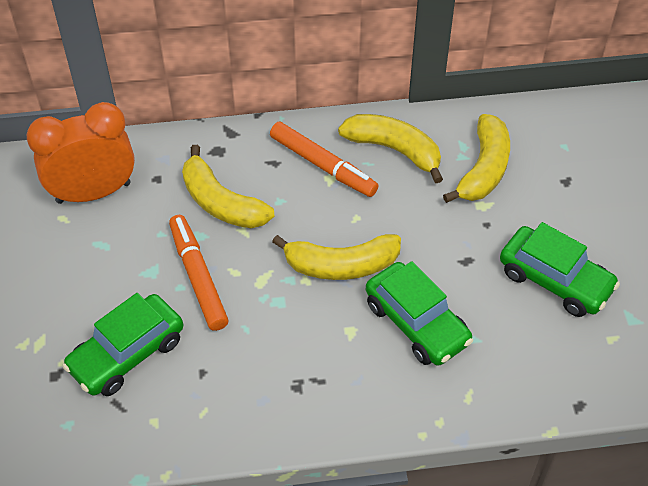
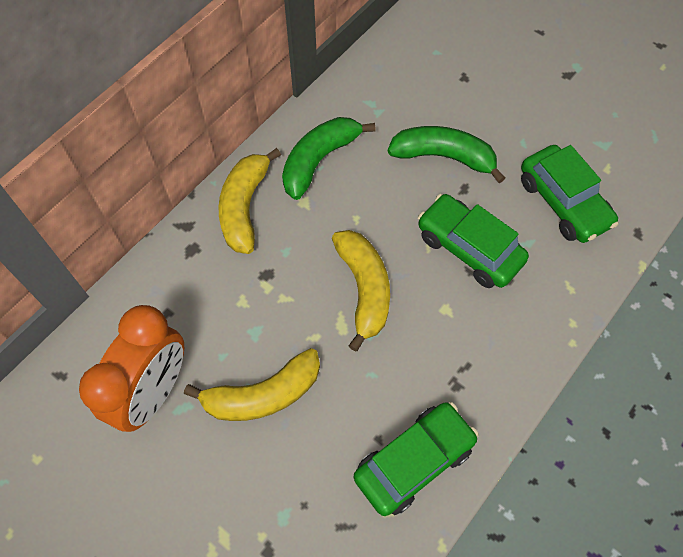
green banana: none = 0 -> [282,117,376,200] [388,126,505,183] = 2
orange marker: [169,215,228,331] [270,122,378,197] = 2 -> none = 0
yellow banana: [182,145,275,228] [272,234,401,280] [338,114,443,183] [443,114,510,203] = 4 -> [184,348,320,421] [218,148,281,254] [332,230,390,351] = 3

